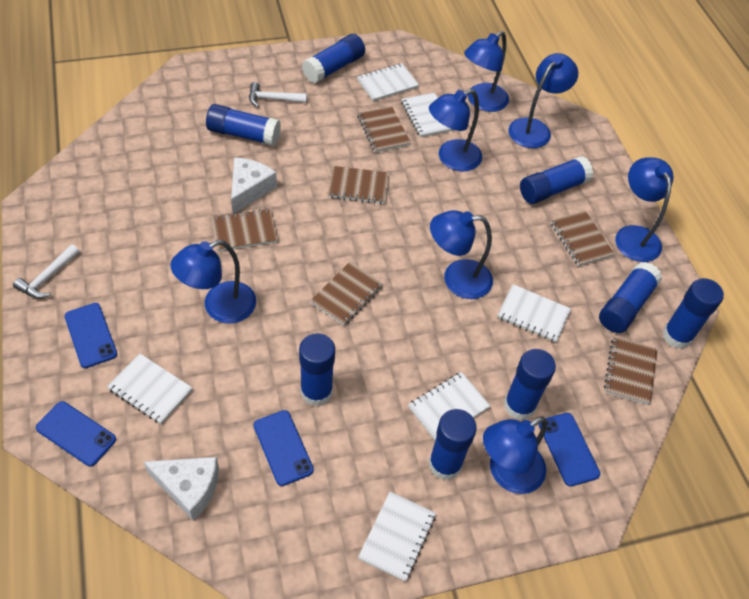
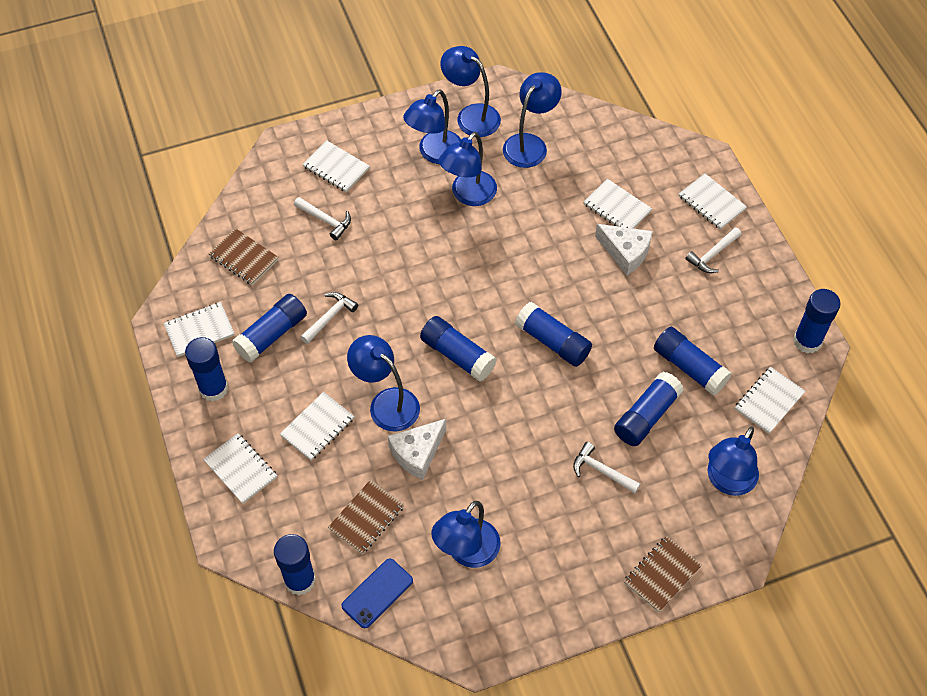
blue phone: [36,401,116,466] [64,303,117,368] [254,410,314,486] [539,413,600,487] = 4 -> [341,558,413,628] = 1
brown notebook: [211,208,278,251] [310,262,384,326] [328,166,389,204] [358,106,411,152] [551,211,615,267] [604,337,658,405] = 6 -> [209,228,279,285] [328,480,404,554] [624,536,702,613] = 3
white hammer: [13,244,79,299] [249,82,307,107] = 2 -> [294,197,351,240] [301,292,358,344] [573,442,640,493] [685,227,742,273] = 4
white notebook: [107,353,192,424] [357,63,419,101] [358,491,436,582] [401,92,454,137] [408,372,490,440] [497,284,571,342] = 6 -> [164,302,235,357] [203,433,277,504] [280,392,355,460] [302,140,370,192] [584,179,652,229] [679,173,747,230] [735,367,805,434] = 7

